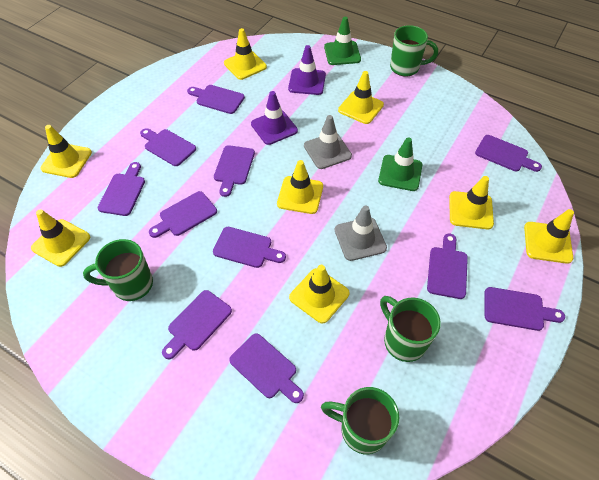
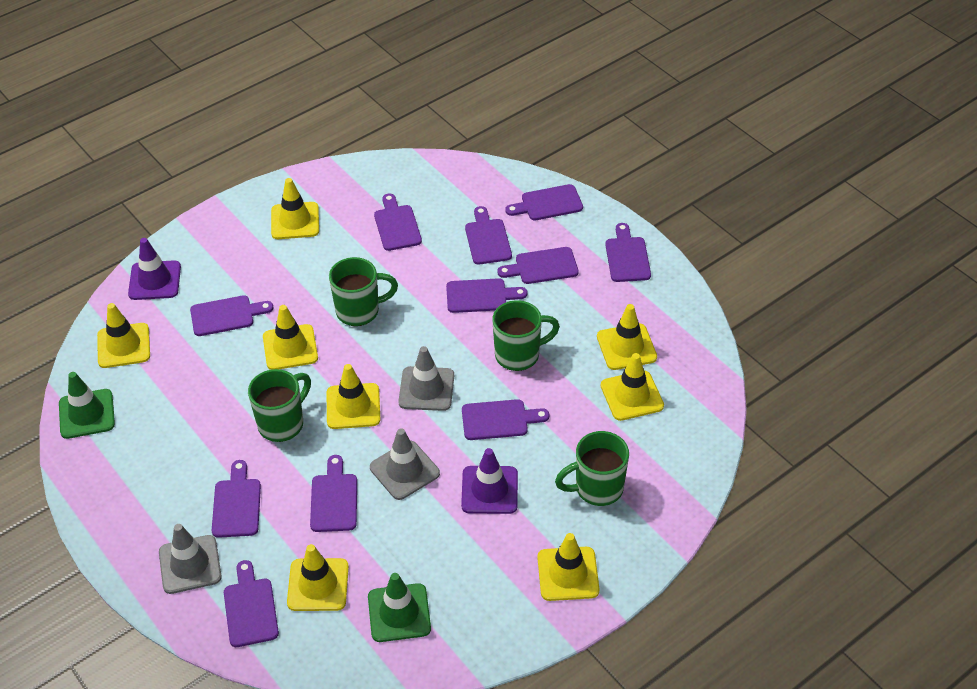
grey traffic cone: [304,115,352,169] [335,205,387,261] = 2 -> [159,524,222,594] [370,428,440,500] [398,346,454,411] = 3

